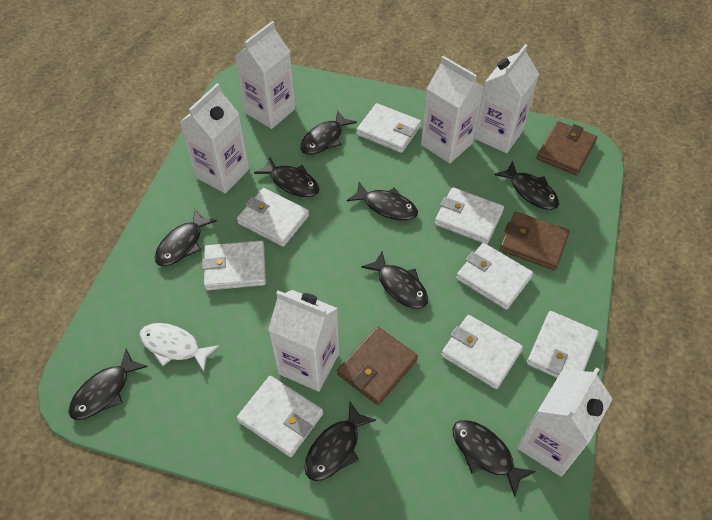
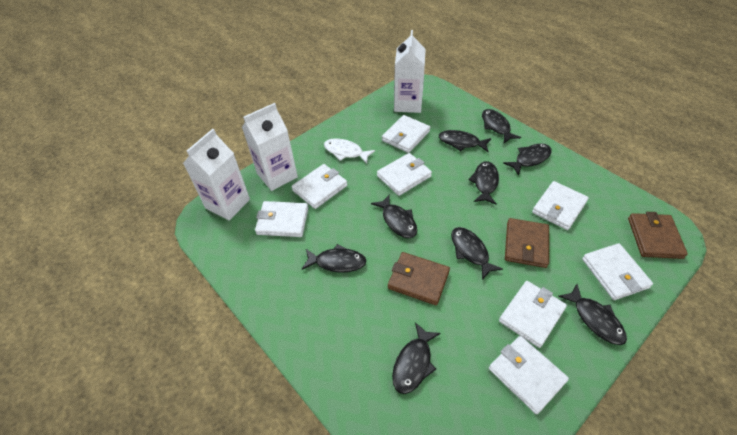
white carton: [179,83,249,194] [235,21,295,129] [268,290,339,392] [421,56,484,163] [474,44,539,153] [517,367,613,476] = 6 -> [183,129,250,220] [242,103,298,191] [394,30,426,113] = 3

